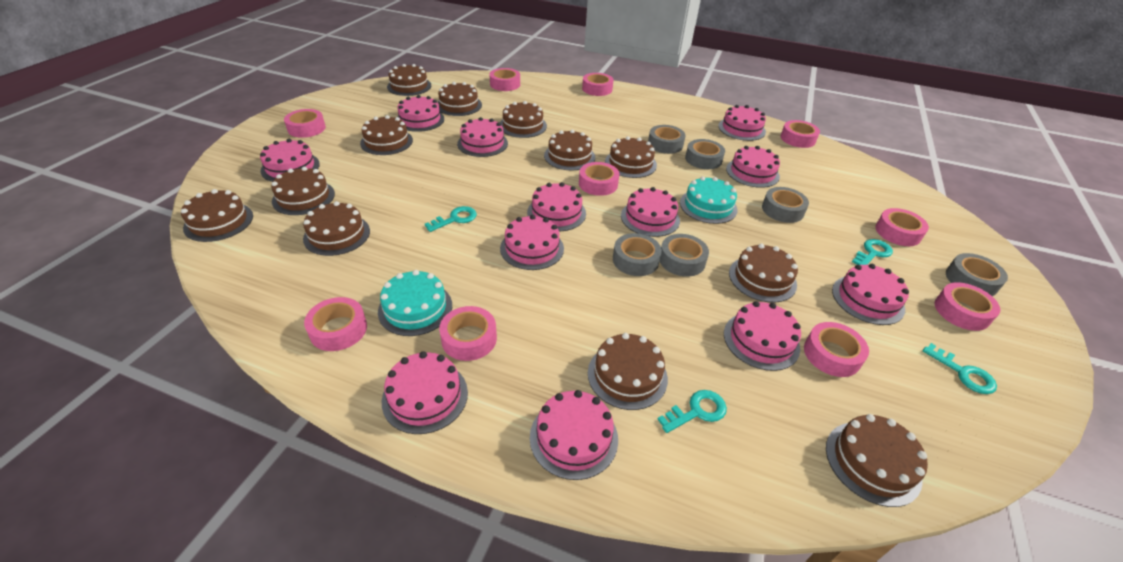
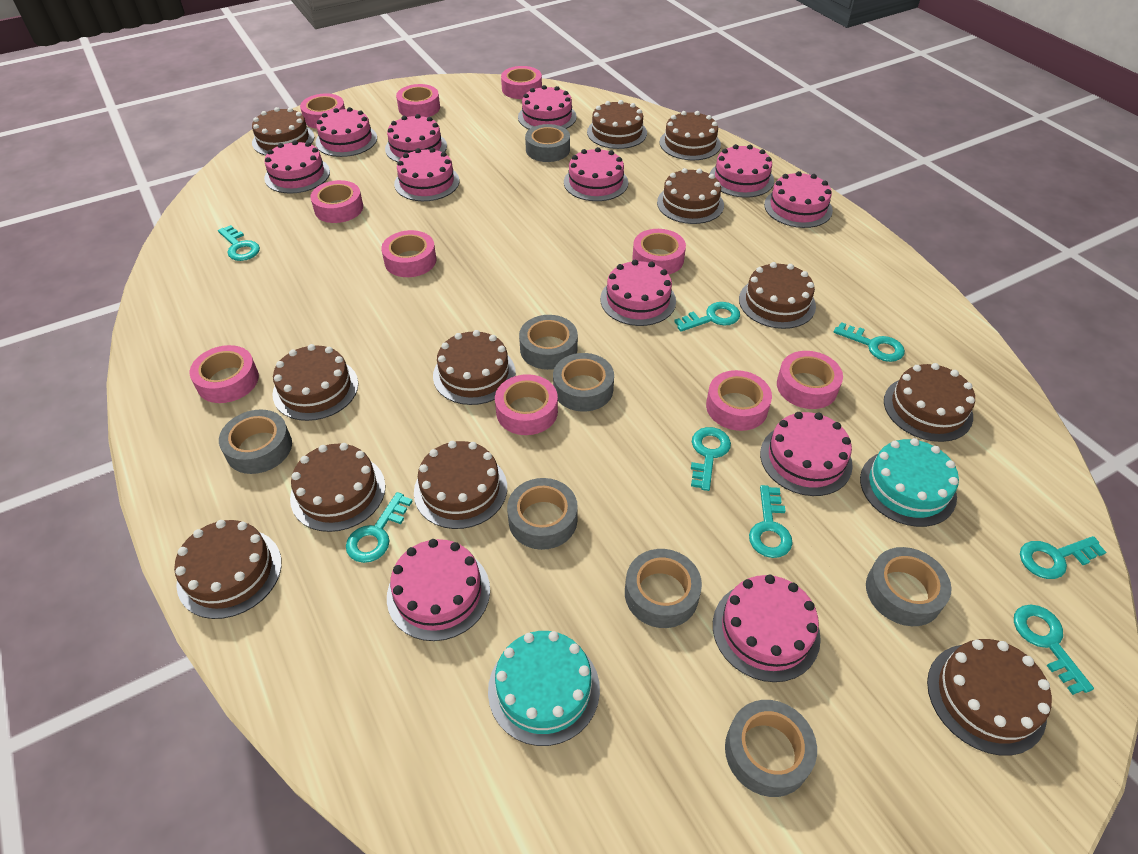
grey tape: [613,233,662,276] [648,125,686,154] [660,234,709,277] [685,139,725,169] [762,187,809,223] [946,253,1008,296] = 6 -> [219,409,292,474] [507,478,578,550] [519,315,578,370] [525,124,570,162] [553,353,614,411] [625,549,702,628] [725,700,817,797] [866,547,951,626] = 8
turquoise key: [425,206,477,232] [657,390,727,433] [852,239,893,265] [922,343,997,394] = 4 -> [218,225,260,261] [346,492,413,563] [674,302,740,332] [691,427,731,491] [749,485,793,558] [834,322,905,362] [1014,605,1094,695] [1020,536,1106,579] = 8

